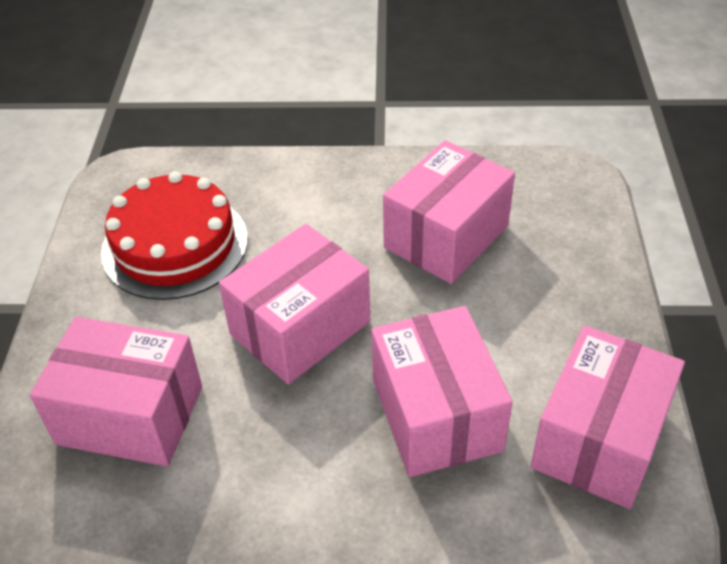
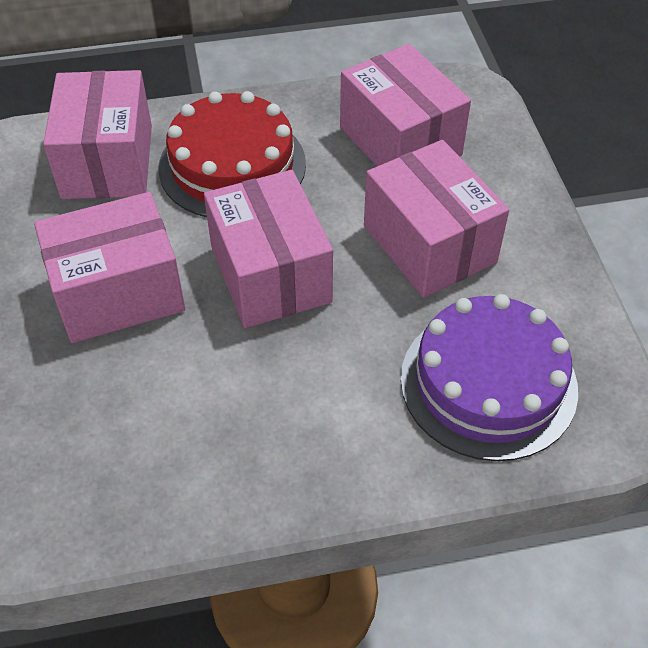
purple cake: none = 0 -> [401,294,578,461] = 1

